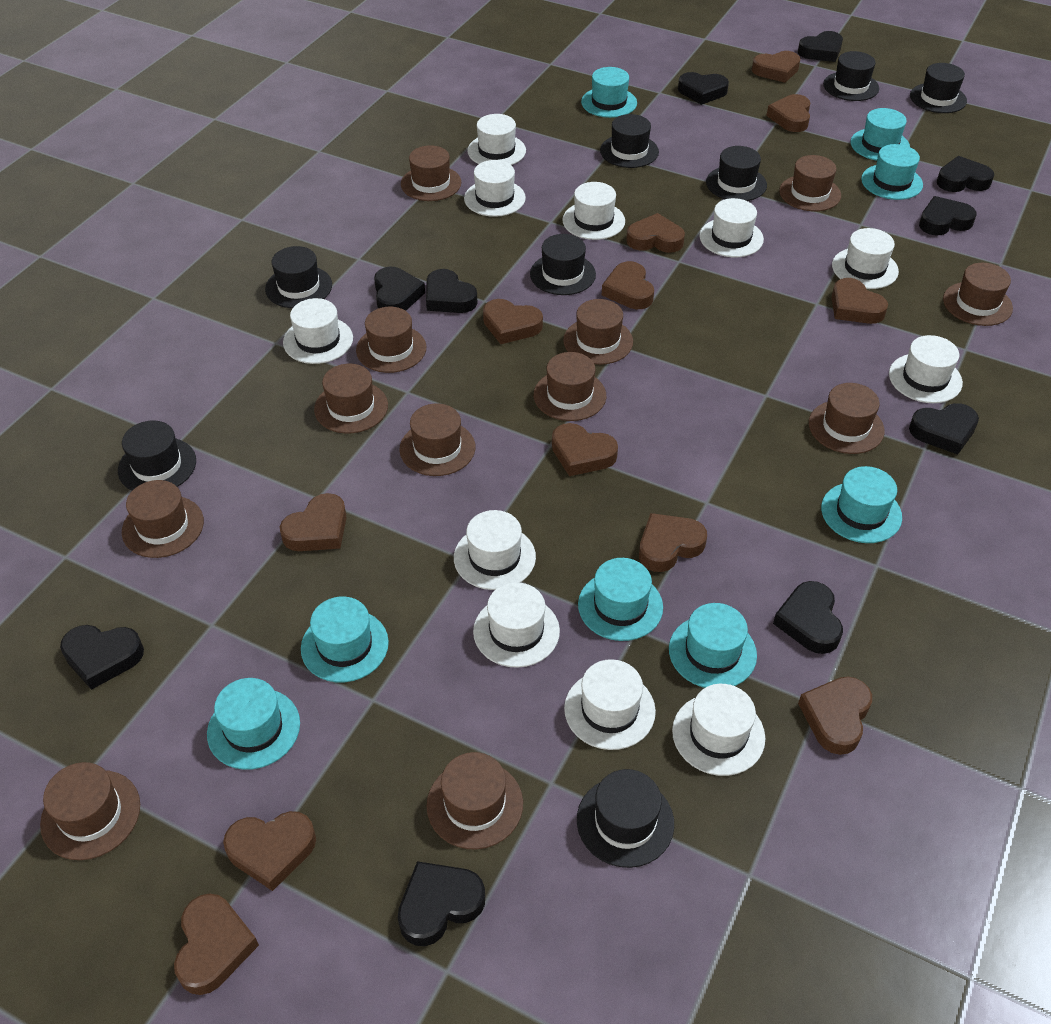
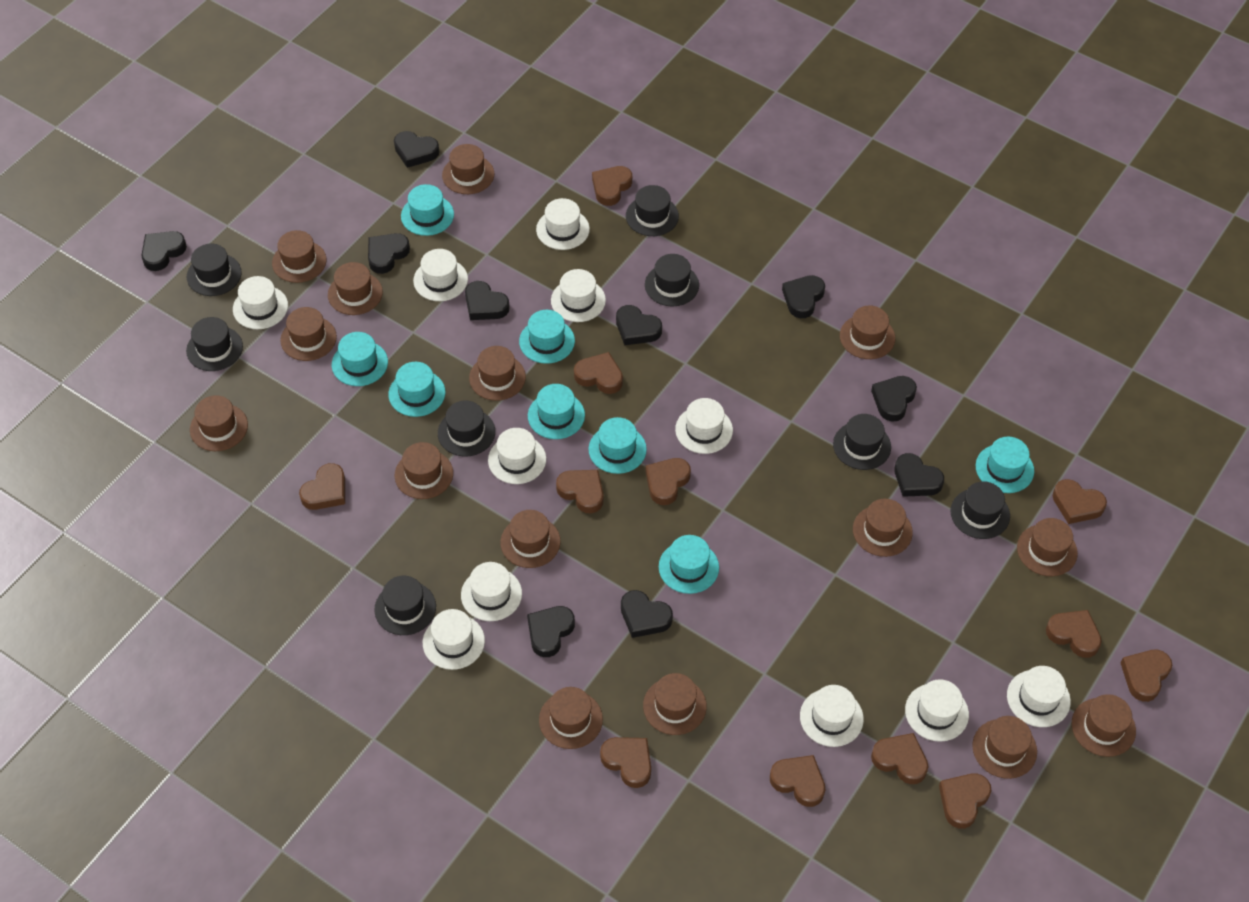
brown hat: [40,762,140,860] [122,480,204,558] [314,364,388,434] [356,307,426,373] [399,404,475,476] [401,145,461,201] [427,752,523,850] [534,352,606,421] [563,299,633,365] [779,155,841,211] [809,383,885,454] [943,263,1013,326] = 12 -> [190,395,248,451] [272,230,326,283] [280,307,337,361] [328,262,383,315] [395,442,453,499] [442,144,495,194] [469,346,526,401] [500,510,561,568] [539,687,603,749] [643,673,707,735] [840,305,895,359] [853,499,913,557] [972,716,1037,779] [1017,518,1078,576] [1072,694,1136,757] = 15

